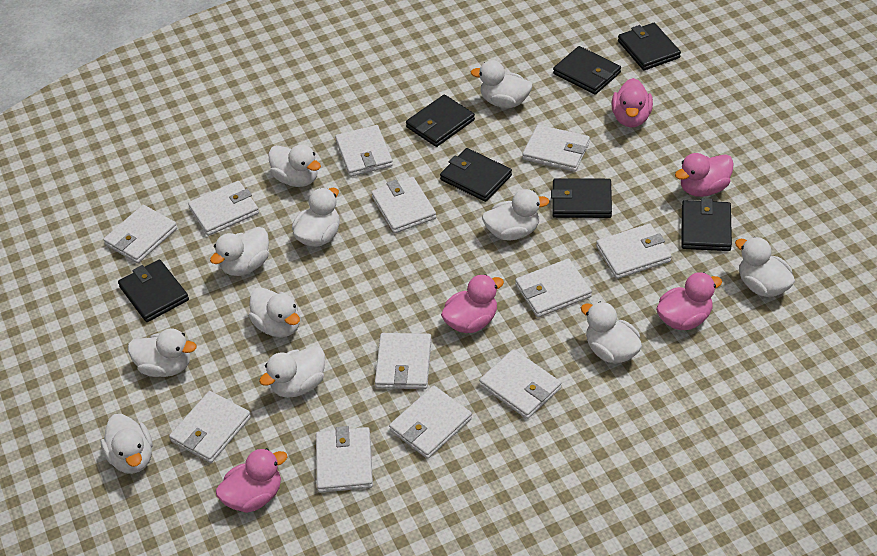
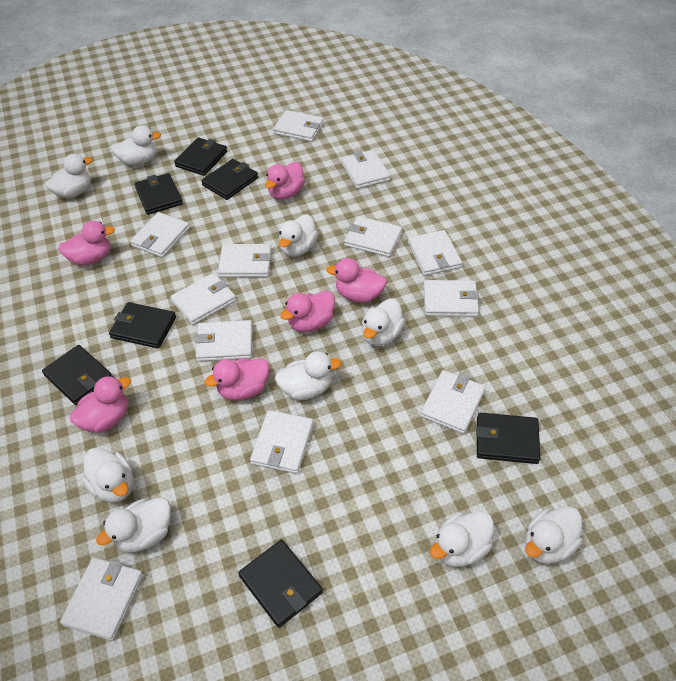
pink duck: [216,448,287,513] [441,274,504,333] [612,78,653,127] [656,272,722,330] [675,153,734,197] = 5 -> [58,221,115,265] [70,376,131,433] [204,358,269,401] [265,162,305,200] [280,291,335,332] [326,258,387,303] = 6
white duck: [101,414,153,474] [128,329,197,377] [210,227,269,276] [249,287,300,337] [259,346,325,398] [269,144,321,187] [292,188,340,247] [471,60,532,108] [482,189,550,240] [581,302,642,363] [735,237,795,297] = 11 -> [45,154,92,198] [81,448,134,503] [96,497,171,553] [111,125,161,165] [275,351,341,400] [279,214,318,257] [362,298,405,346] [430,512,494,567] [525,507,583,564] = 9

